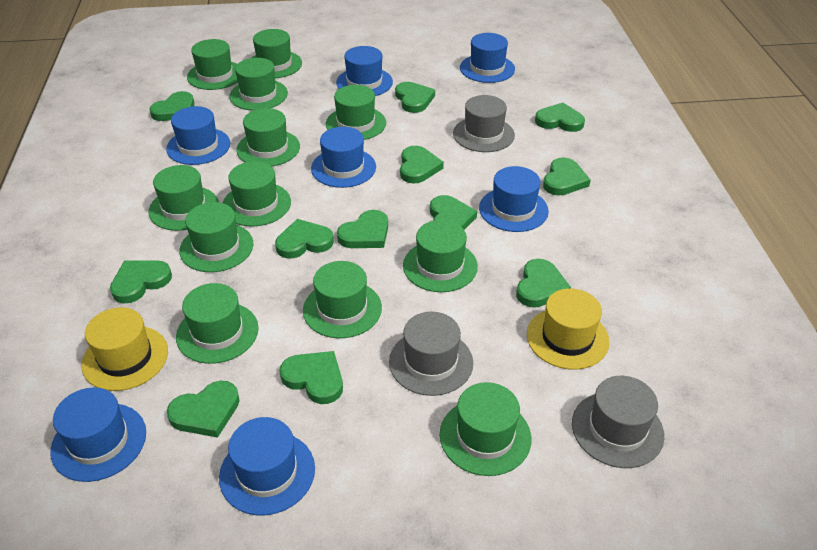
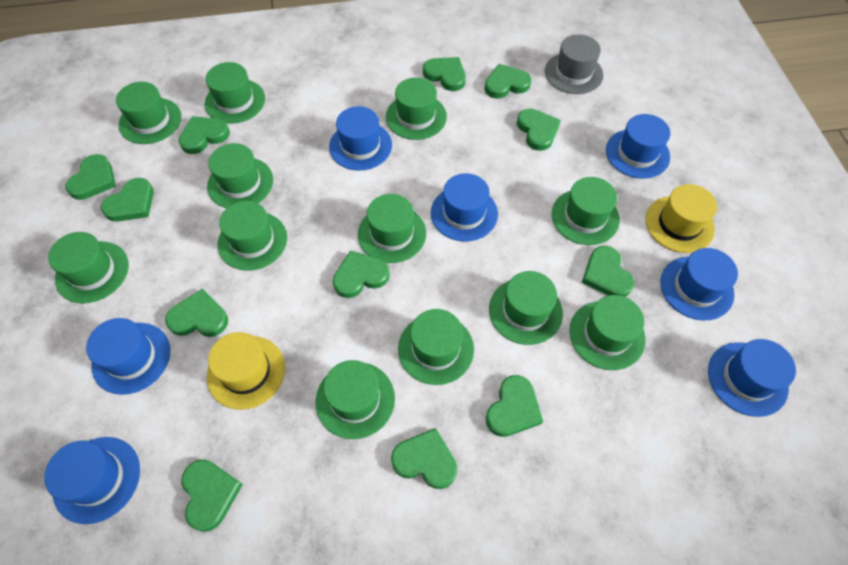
grey hat: [389,312,473,396] [453,95,515,152] [572,376,664,468] = 3 -> [545,34,603,94] = 1

